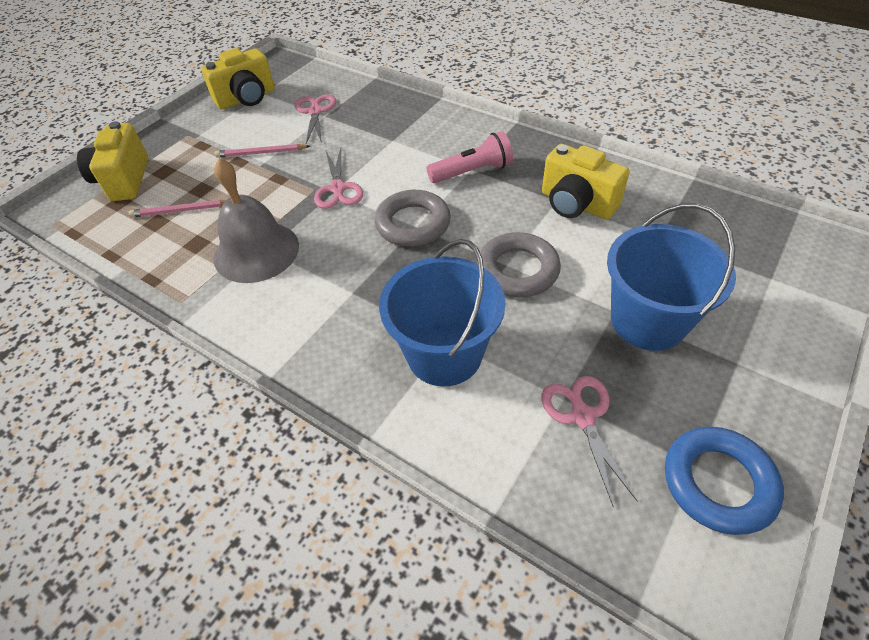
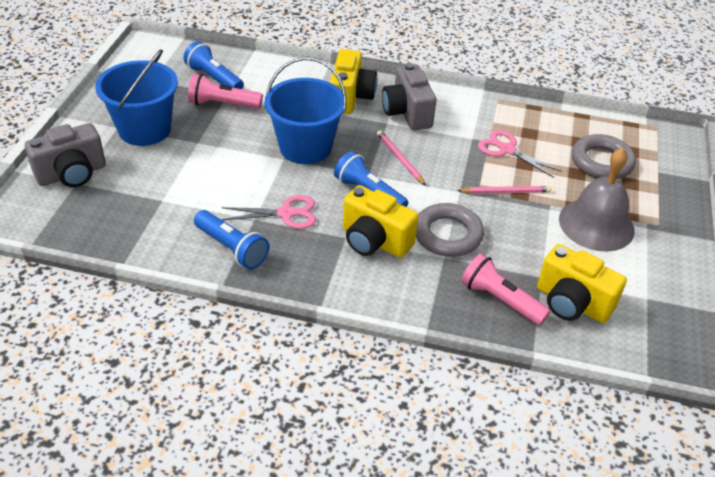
blue flashlight: none = 0 -> [184,41,244,89] [194,210,269,269] [334,151,408,207] = 3
blue ring: [665,427,784,535] = 1 -> none = 0
grey camera: none = 0 -> [25,123,106,187] [382,63,436,130] = 2
pink flashlight: [427,131,513,183] = 1 -> [188,74,263,109] [461,253,551,326] = 2
pink scissors: [295,94,336,144] [314,148,363,209] [541,376,637,507] = 3 -> [221,195,316,229] [478,130,562,178] = 2

